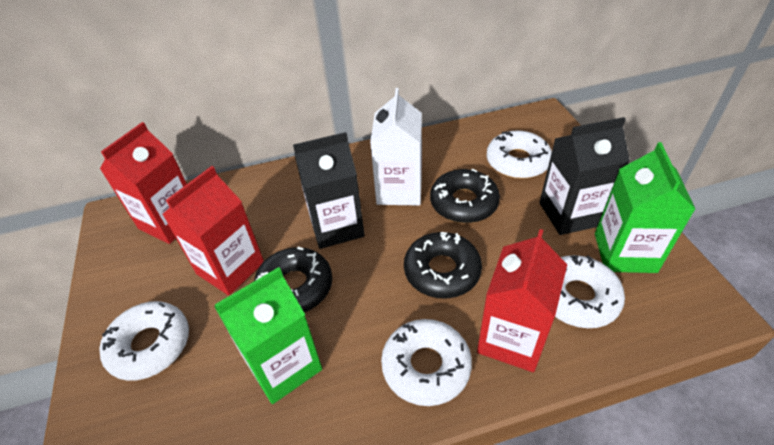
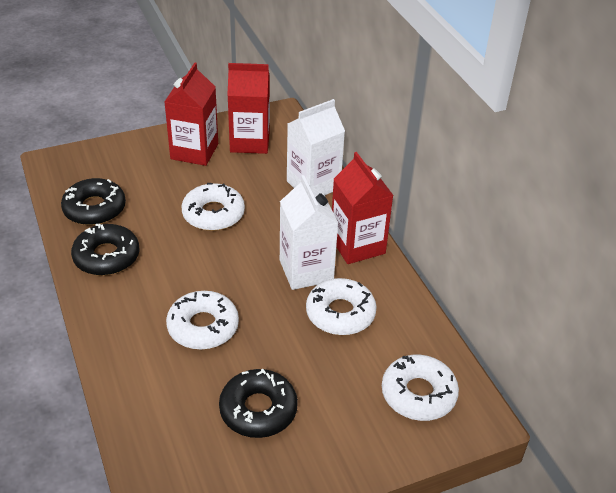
black carton: [293,132,365,249] [539,117,630,235] = 2 -> none = 0
green carton: [214,267,322,404] [595,142,696,273] = 2 -> none = 0
white carton: [370,88,422,205] = 1 -> [280,175,338,290] [287,99,345,195] = 2

